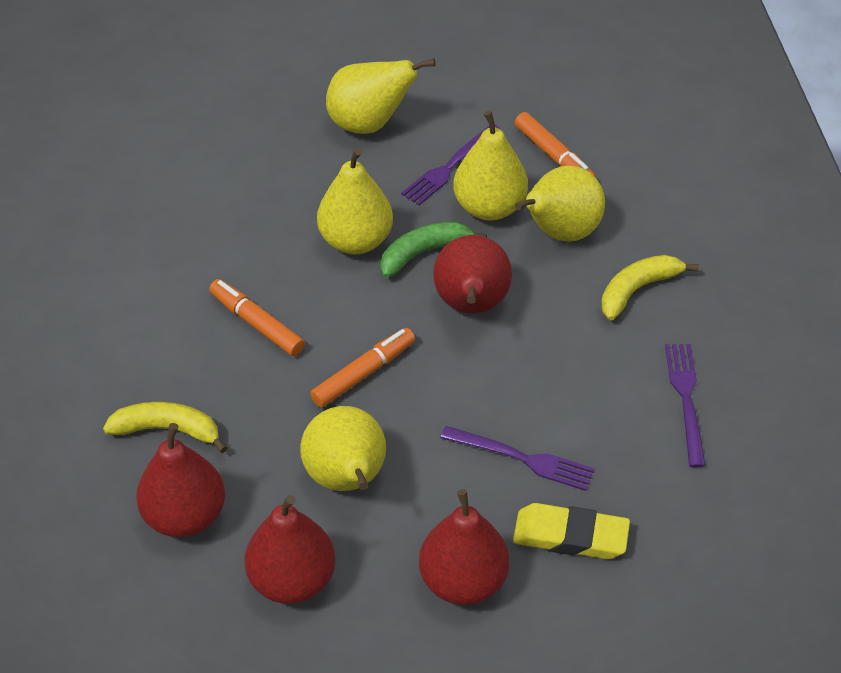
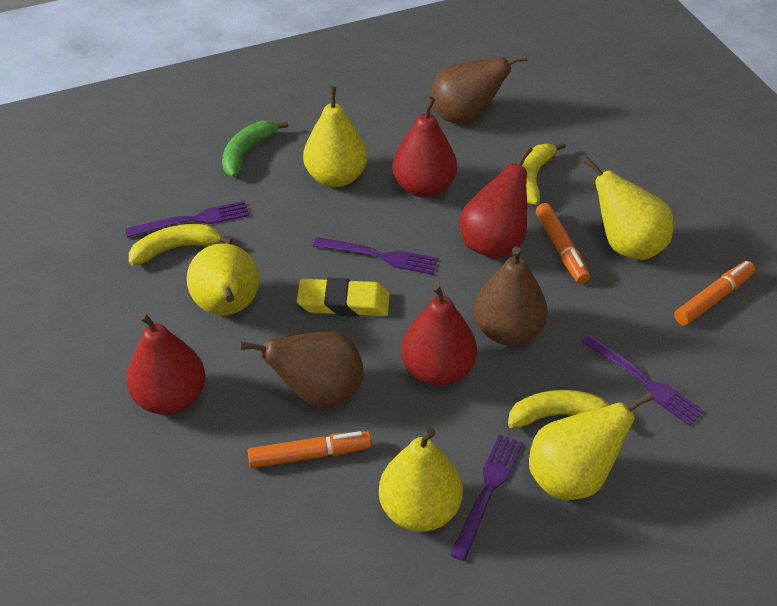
brown pear: none = 0 -> [240,331,364,408] [430,54,527,124] [474,247,548,346] = 3
purple fork: [401,125,502,205] [441,426,594,491] [665,344,706,467] = 3 -> [125,201,249,238] [313,237,438,275] [450,434,523,561] [582,334,704,426] = 4
yellow banana: [103,402,227,453] [601,255,699,320] = 2 -> [129,224,233,265] [508,390,611,428] [522,142,566,205] = 3

